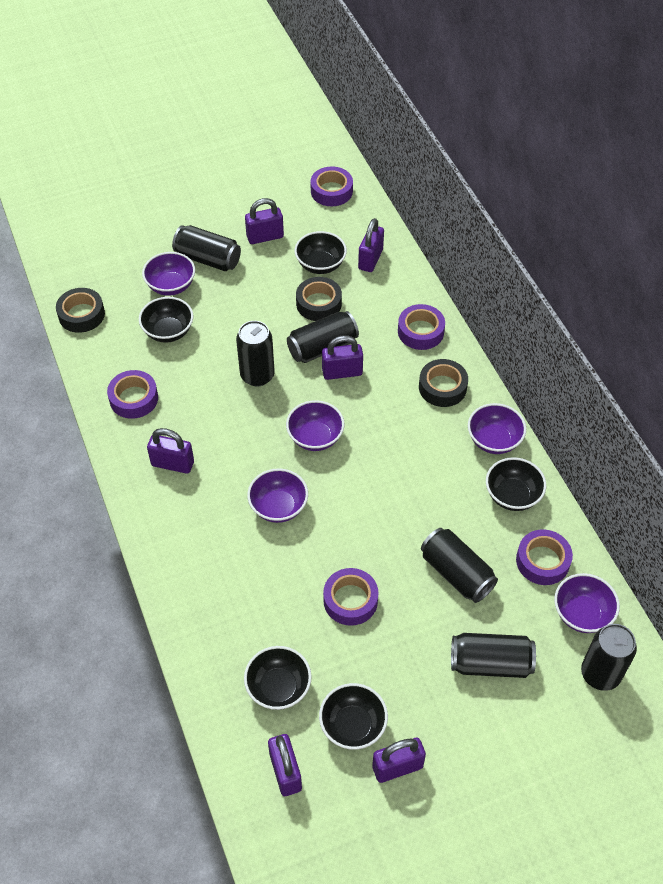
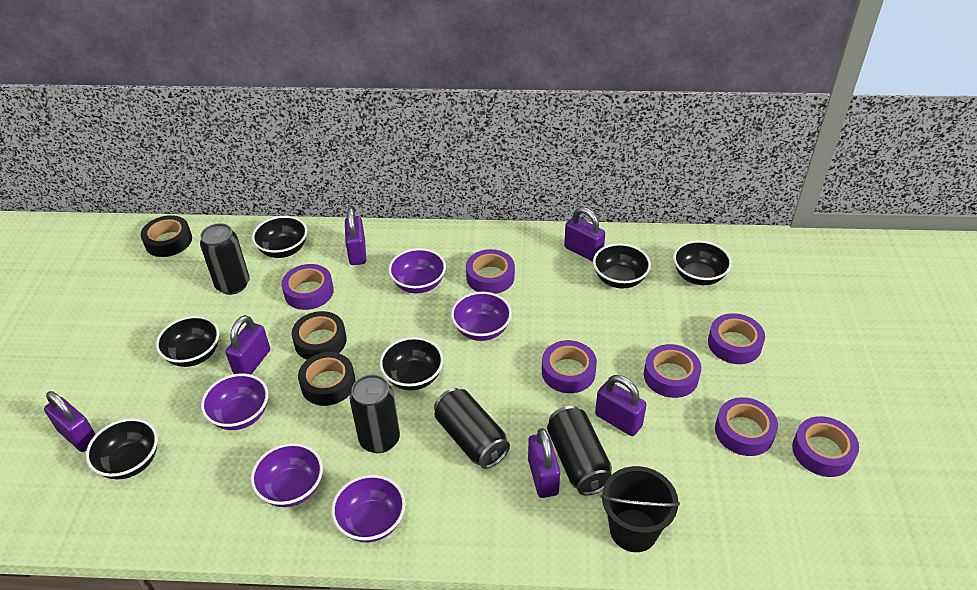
black bowl: [139,297,193,343] [244,646,312,710] [295,231,347,274] [319,683,388,750] [486,457,546,511] = 5 -> [86,418,158,479] [156,316,219,367] [252,216,307,258] [380,337,444,391] [593,243,651,288] [673,240,732,285] = 6
black bucket: none = 0 -> [600,466,680,552] = 1
black can: [172,225,241,271] [236,321,275,387] [287,311,359,363] [421,528,498,603] [451,633,536,678] [581,624,637,691] = 6 -> [200,223,249,295] [349,375,400,453] [434,388,510,469] [547,406,612,495] = 4
purple tape: [107,370,158,419] [310,166,353,206] [323,568,379,626] [398,304,445,350] [516,530,573,585] = 5 -> [282,264,334,310] [466,249,515,294] [542,340,597,393] [644,344,701,398] [708,313,765,364] [715,397,778,456] [792,416,859,477] = 7

